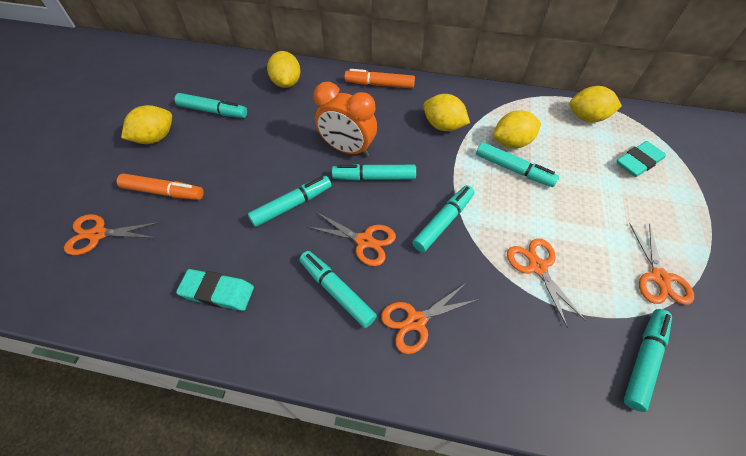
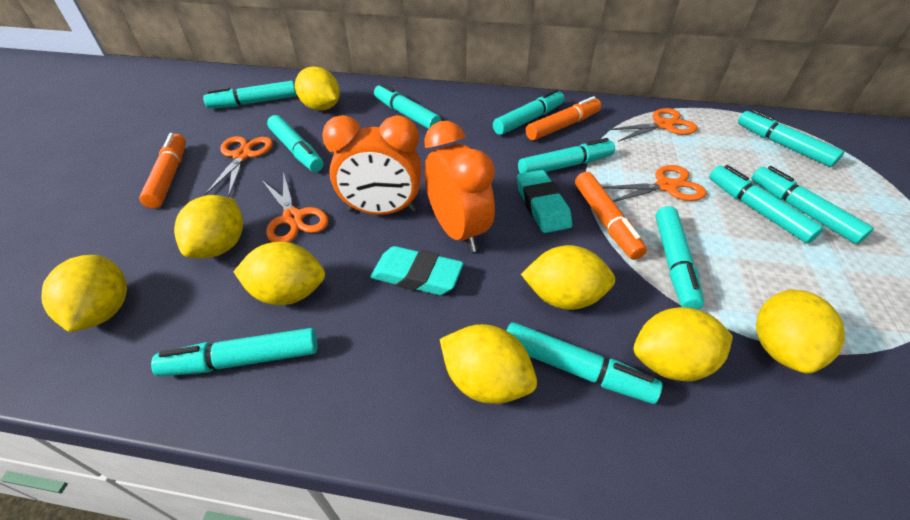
orange clock: [314,82,377,157] = 1 -> [322,115,421,215] [424,121,495,252] = 2
orange marker: [117,173,204,200] [345,69,415,89] = 2 -> [139,133,186,208] [526,96,601,140] [575,172,647,260] = 3
orange scissors: [64,214,161,255] [308,212,396,266] [381,283,479,354] [507,238,586,327] [629,223,694,305] = 5 -> [205,136,273,196] [262,172,328,242] [603,165,707,202] [607,108,698,142] = 4
turquoise marker: [175,93,247,118] [248,176,331,227] [299,251,377,328] [332,164,416,181] [412,185,475,252] [476,142,559,187] [624,309,672,412] = 7 -> [151,328,318,377] [203,81,297,109] [267,115,323,172] [374,83,441,129] [493,89,564,135] [506,322,663,404] [518,138,615,173] [656,206,704,310] [709,165,824,243] [738,109,844,167] [751,166,874,244] = 11
yellow lemon: [121,105,172,144] [267,51,300,88] [423,94,470,131] [493,110,541,148] [569,86,622,122] = 5 -> [41,255,127,332] [174,195,243,258] [234,241,325,305] [295,66,340,110] [440,324,537,404] [521,245,615,310] [634,307,733,381] [756,289,845,374] = 8

